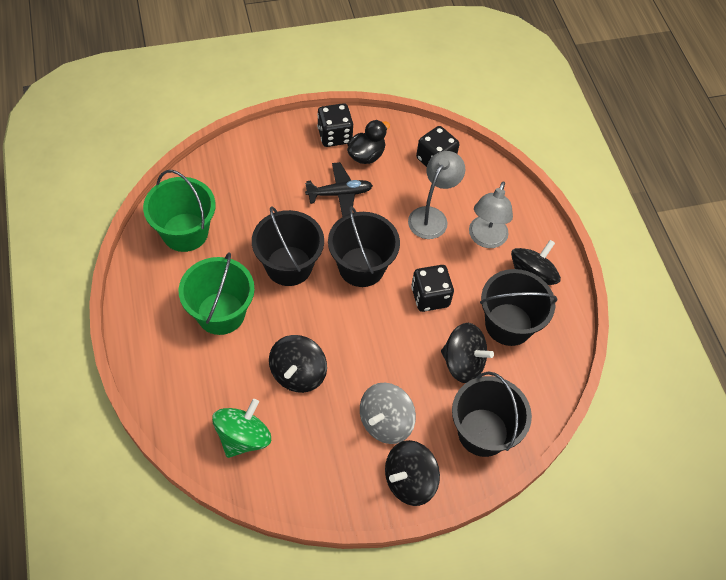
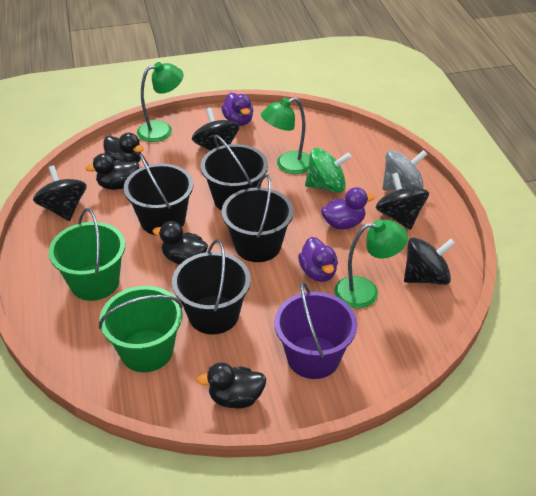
black dice: [317,103,353,147] [411,265,454,312] [416,126,459,167] = 3 -> none = 0
black duck: [347,120,390,164] = 1 -> [85,153,139,190] [103,133,144,163] [153,221,208,265] [197,362,266,409] = 4
black plane: [305,162,373,217] = 1 -> none = 0
green lamp: none = 0 -> [137,62,183,142] [261,97,310,174] [334,219,408,308] = 3
grey lamp: [408,151,465,239] [469,181,513,248] = 2 -> none = 0
purple bucket: none = 0 -> [274,281,357,379] = 1
purple duck: none = 0 -> [221,93,253,126] [298,237,338,282] [321,187,375,230] = 3

